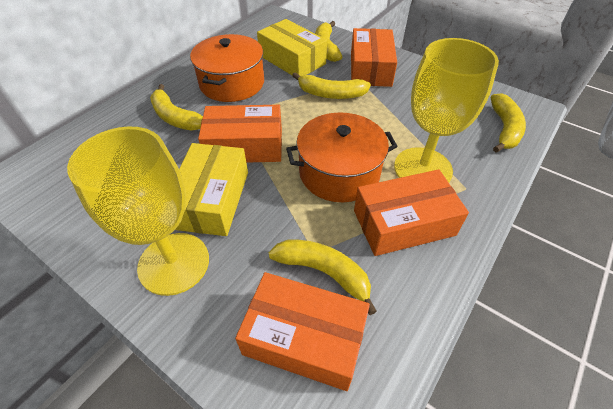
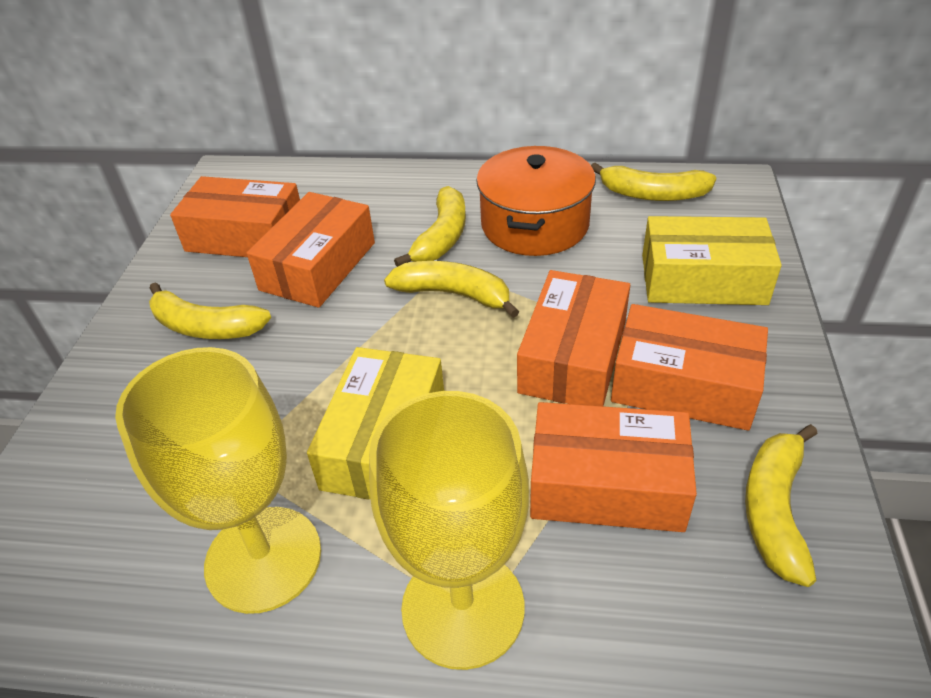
orange box: [198,105,282,163] [235,272,370,391] [351,28,397,87] [354,169,469,256] = 4 -> [170,176,300,257] [247,192,375,308] [517,270,630,406] [530,402,697,532] [611,304,768,431] = 5
orange pot: [190,34,264,102] [286,112,398,202] = 2 -> [476,146,596,256] = 1

